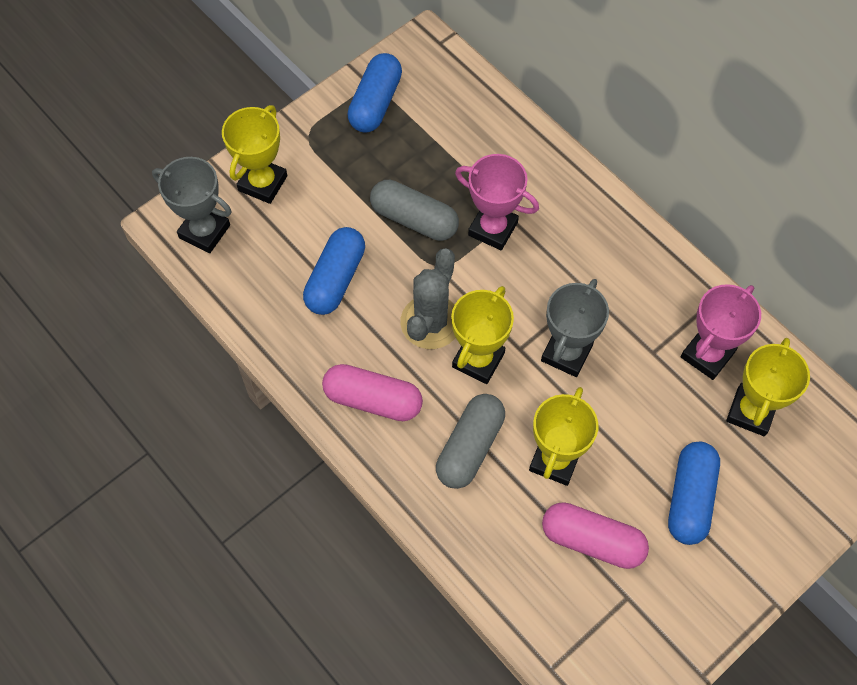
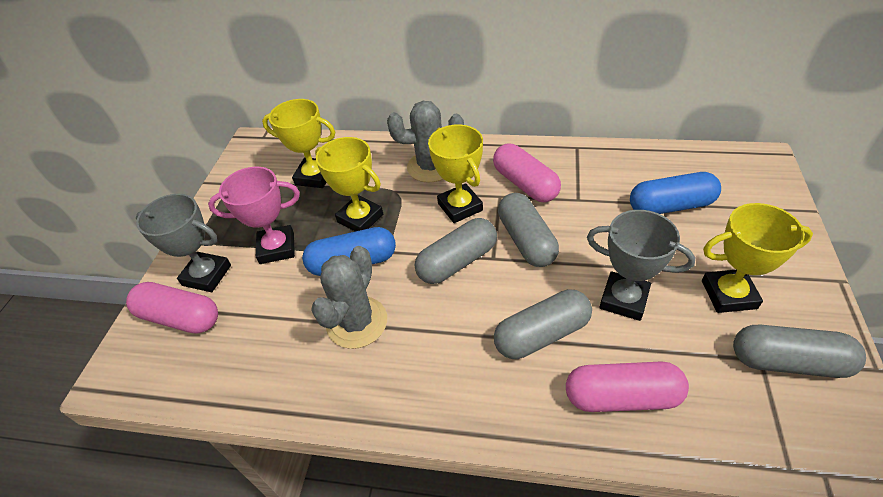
blue capsule: [303,227,365,315] [347,53,402,133] [668,441,720,545] = 3 -> [302,227,396,276] [630,172,721,214] = 2
grey cactus: [400,248,456,349] = 1 -> [311,246,387,349] [387,101,464,183] = 2
grey capsule: [370,180,459,241] [436,394,505,489] = 2 -> [415,218,497,284] [494,289,592,359] [498,193,559,267] [733,325,866,378] = 4
pink capsule: [322,364,423,421] [542,502,649,569] = 2 -> [126,282,218,334] [493,144,561,202] [566,362,689,412] = 3
pink trophy: [455,154,539,250] [681,284,761,380] = 2 -> [208,167,300,264] = 1

